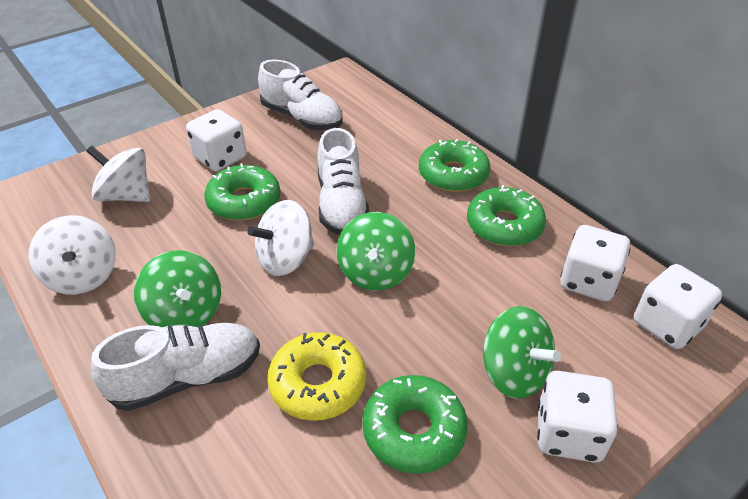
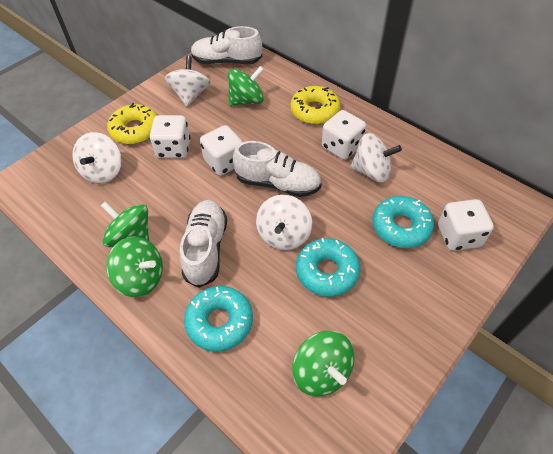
green donut: [204,163,280,221] [362,375,467,474] [419,139,490,192] [467,185,546,246] = 4 -> none = 0
green spinning top: [134,250,221,327] [337,212,415,291] [483,306,561,399] = 3 -> [101,201,149,247] [106,236,163,297] [228,66,264,106] [292,331,354,396] = 4
turquoise donut: none = 0 -> [184,286,253,352] [296,238,360,297] [372,196,434,248] = 3
white spinning top: [28,215,116,295] [86,146,150,202] [247,200,314,276] = 3 -> [72,132,122,184] [165,55,211,106] [256,195,312,250] [350,133,402,183] = 4
yellow donut: [267,332,366,421] = 1 -> [107,103,157,144] [290,86,340,124] = 2

